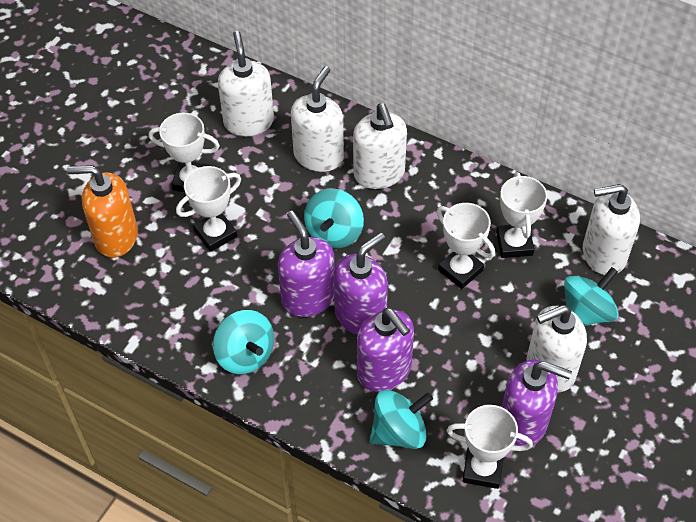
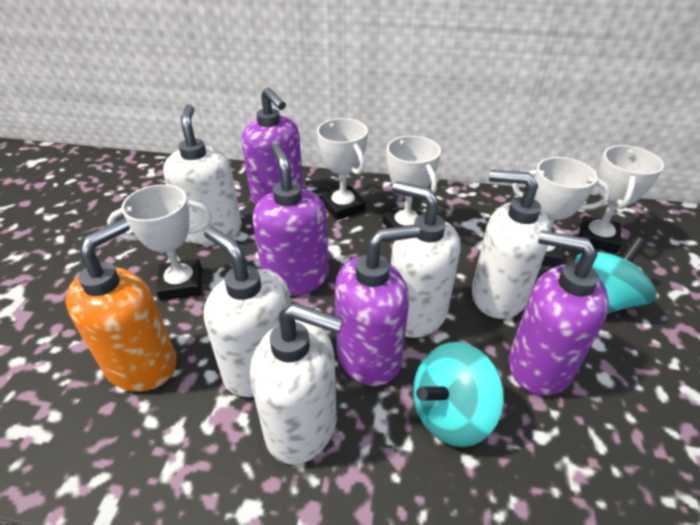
turquoise spinning top: [213,310,274,374] [304,188,364,249] [370,390,433,449] [564,267,619,326] = 4 -> [413,342,504,447] [575,237,657,314] = 2

